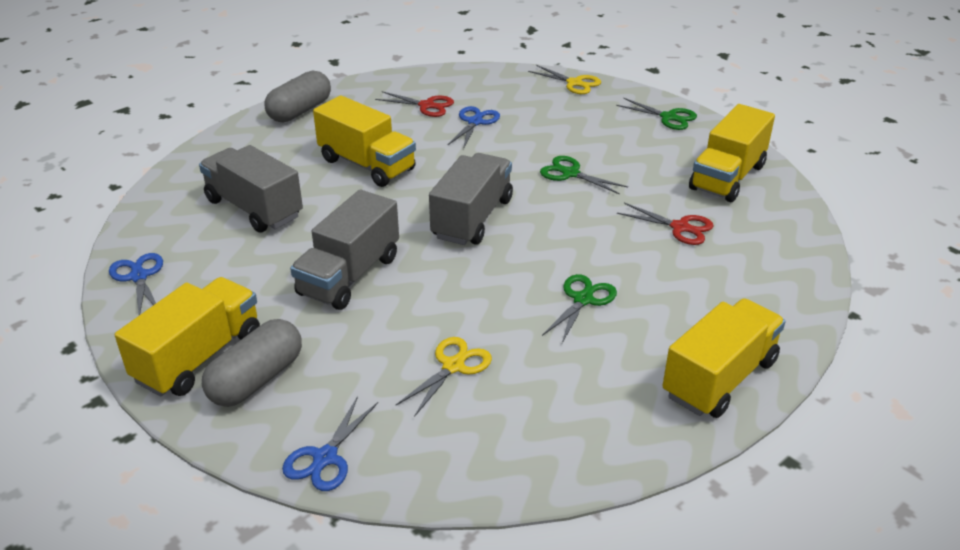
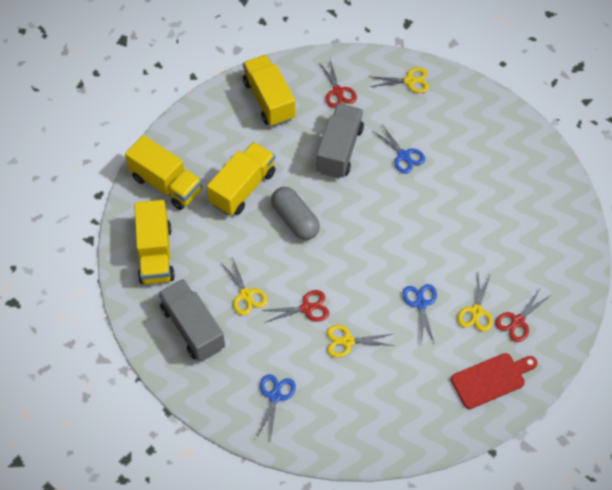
green scissors: [540,156,628,194] [542,274,617,343] [616,98,697,130] = 3 -> none = 0
grey capsule: [202,319,302,407] [265,70,331,122] = 2 -> [271,187,320,240] = 1
grey truck: [199,145,303,233] [290,190,399,310] [429,153,513,245] = 3 -> [158,279,225,361] [316,104,364,179] = 2
red cutting board: none = 0 -> [451,353,538,409] = 1
red scissors: [375,91,454,117] [617,203,713,245] = 2 -> [261,290,329,323] [319,60,357,108] [495,287,551,342] = 3
yellow scissors: [396,337,492,417] [528,65,601,94] = 2 -> [221,257,268,315] [327,325,394,357] [370,67,429,93] [457,274,493,332] = 4

